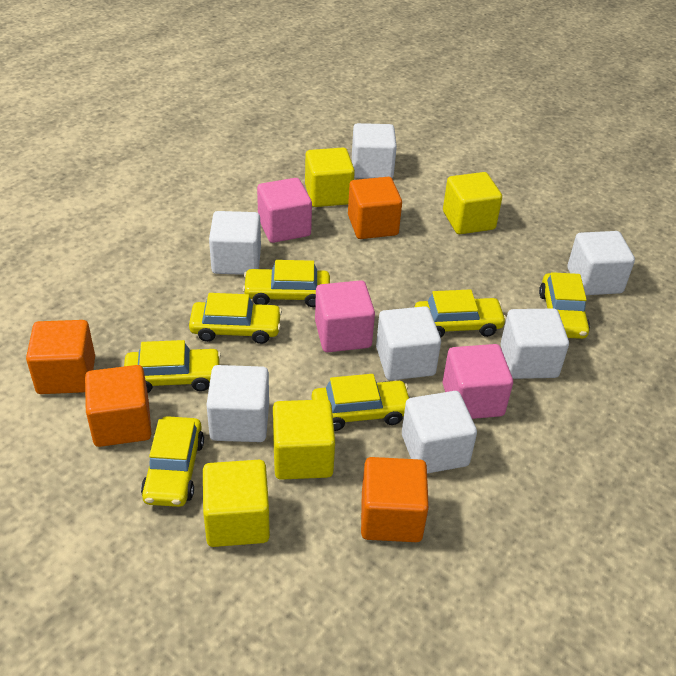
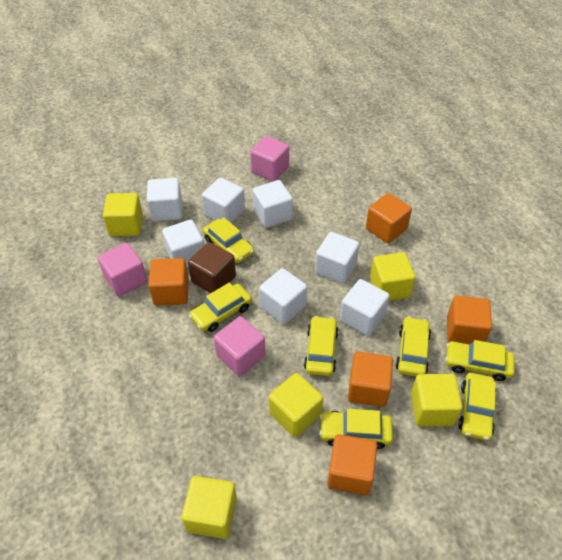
brown cube: none = 0 -> [188,242,236,293] = 1
orange cube: [26,320,95,394] [85,365,152,447] [348,177,402,239] [361,457,429,542] = 4 -> [148,258,189,306] [327,434,377,495] [348,352,393,407] [366,193,412,244] [447,296,492,344] = 5
yellow cube: [203,460,270,547] [273,399,335,480] [305,148,355,207] [443,172,502,234] = 4 -> [103,193,143,236] [181,476,237,539] [269,373,323,437] [370,252,416,301] [411,374,462,427] = 5

